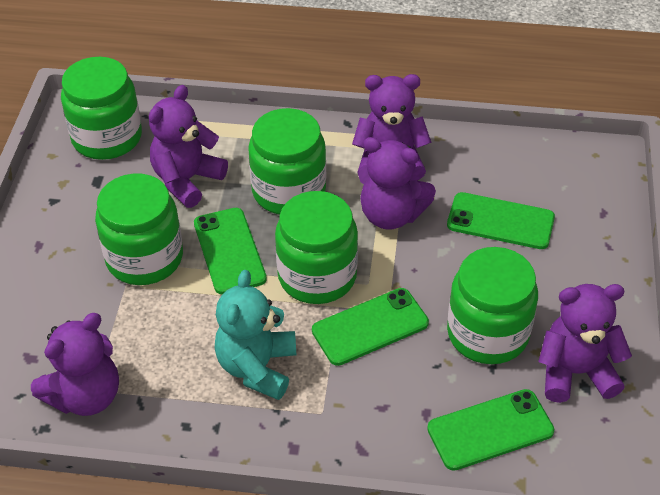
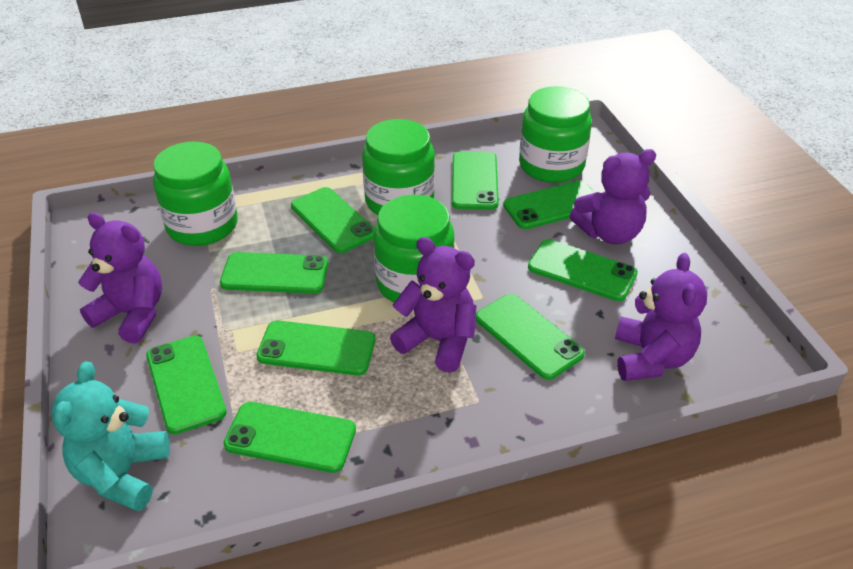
green jar: [61,57,142,160] [95,174,183,285] [248,108,326,215] [275,191,358,304] [447,247,538,364] = 5 -> [153,142,238,246] [362,119,435,215] [373,195,454,302] [519,86,592,183] = 4
green phone: [194,208,267,295] [312,288,429,366] [427,389,554,471] [447,192,555,249] = 4 -> [146,336,227,434] [220,252,328,294] [224,402,356,473] [256,320,375,376] [291,187,375,253] [452,151,499,210] [476,294,585,380] [503,180,595,229] [528,239,638,301] = 9
purple teddy bear: [31,313,119,416] [149,85,228,208] [352,74,431,181] [358,137,436,230] [538,284,632,403] = 5 -> [78,212,162,344] [390,237,477,373] [570,149,656,245] [615,253,707,381] = 4

